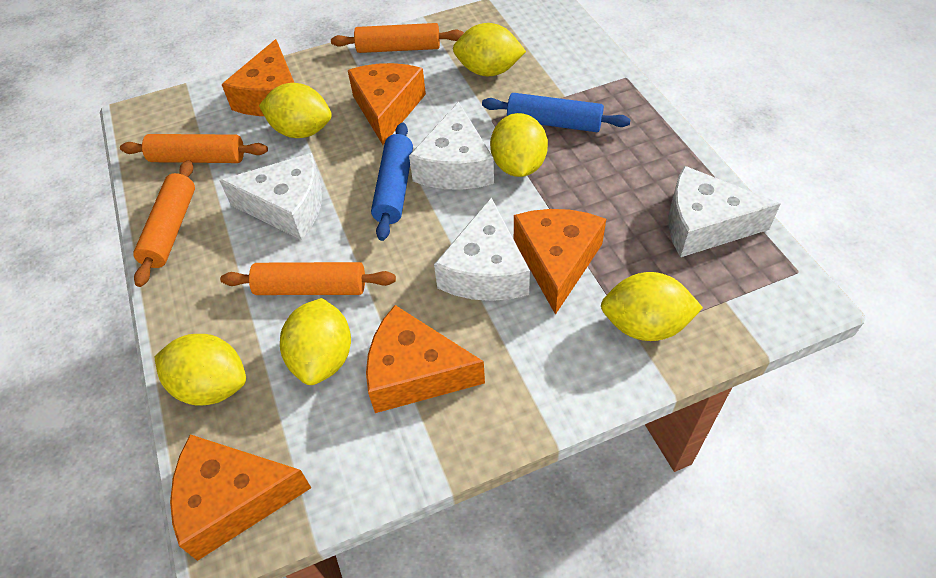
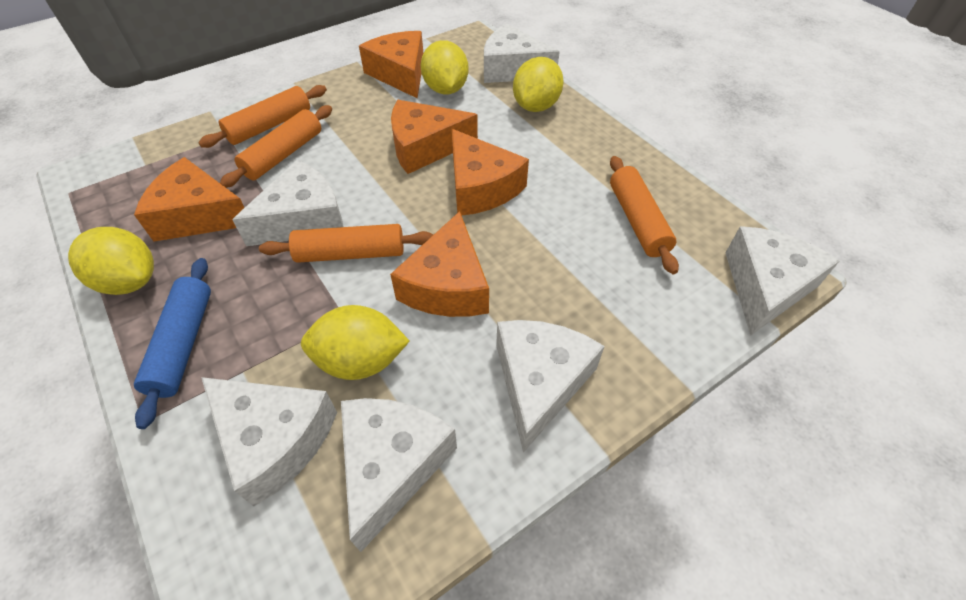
blue rolling pin: [371,122,413,241] [482,93,631,132] = 2 -> [134,258,211,429] = 1
white cheese: [219,153,322,240] [409,102,494,190] [434,198,530,301] [668,166,780,257] = 4 -> [201,377,337,506] [232,160,344,246] [341,398,457,552] [484,24,560,83] [496,320,605,453] [726,226,839,336] = 6
yellow lemon: [154,334,246,406] [259,83,332,138] [280,298,351,385] [453,23,526,76] [490,113,548,177] [601,272,703,341] = 6 -> [68,227,154,295] [301,305,410,380] [421,40,468,94] [513,57,563,112] = 4

